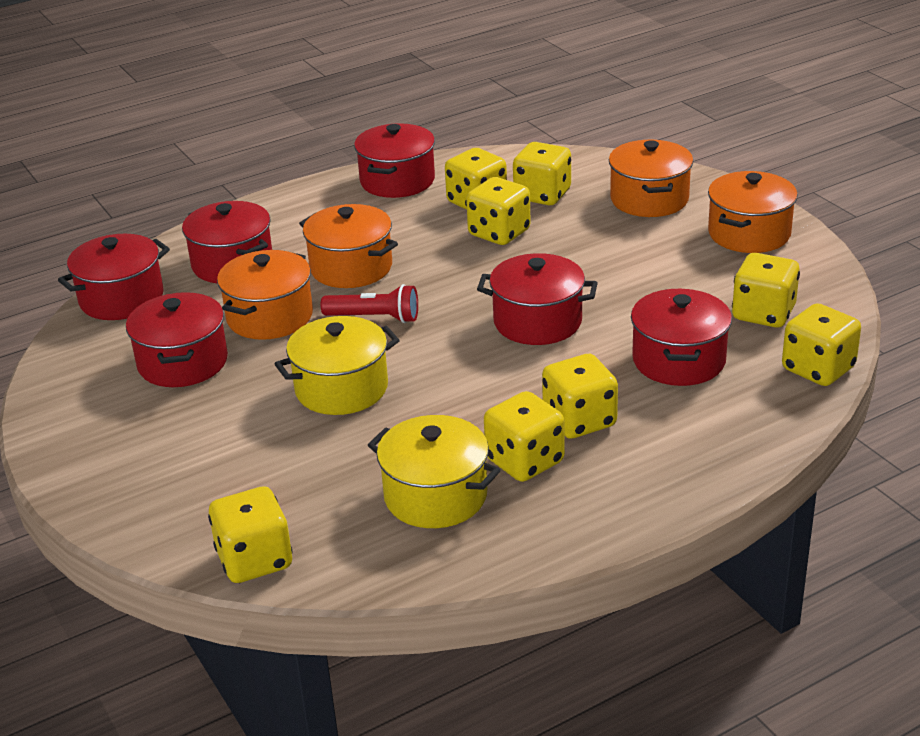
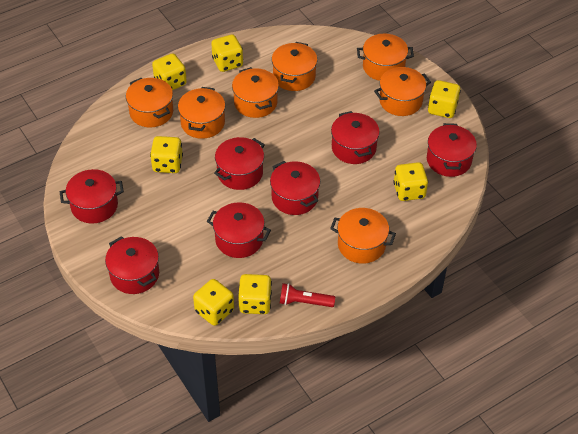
orange pot: [217,250,313,340] [299,204,398,288] [609,140,693,217] [708,171,798,253] = 4 -> [126,78,173,128] [178,87,225,139] [232,67,279,118] [272,42,317,91] [330,208,396,264] [357,34,414,81] [374,67,431,116] = 7
red pot: [58,234,170,320] [126,292,228,387] [182,201,272,283] [354,123,435,198] [477,253,598,345] [631,289,732,386] = 6 -> [60,169,124,224] [105,236,159,294] [207,202,271,258] [214,137,265,190] [270,161,320,215] [331,111,380,164] [427,123,477,177] = 7
yellow dice: [208,486,292,583] [445,148,507,210] [466,177,531,245] [484,391,565,482] [513,142,571,205] [542,354,618,439] [732,253,800,328] [782,303,861,386] = 8 -> [150,136,183,173] [152,53,187,90] [193,279,234,326] [211,34,243,72] [238,274,272,314] [393,162,428,201] [428,80,461,118] = 7
yellow pot: [275,316,400,415] [368,415,501,528] = 2 -> none = 0

